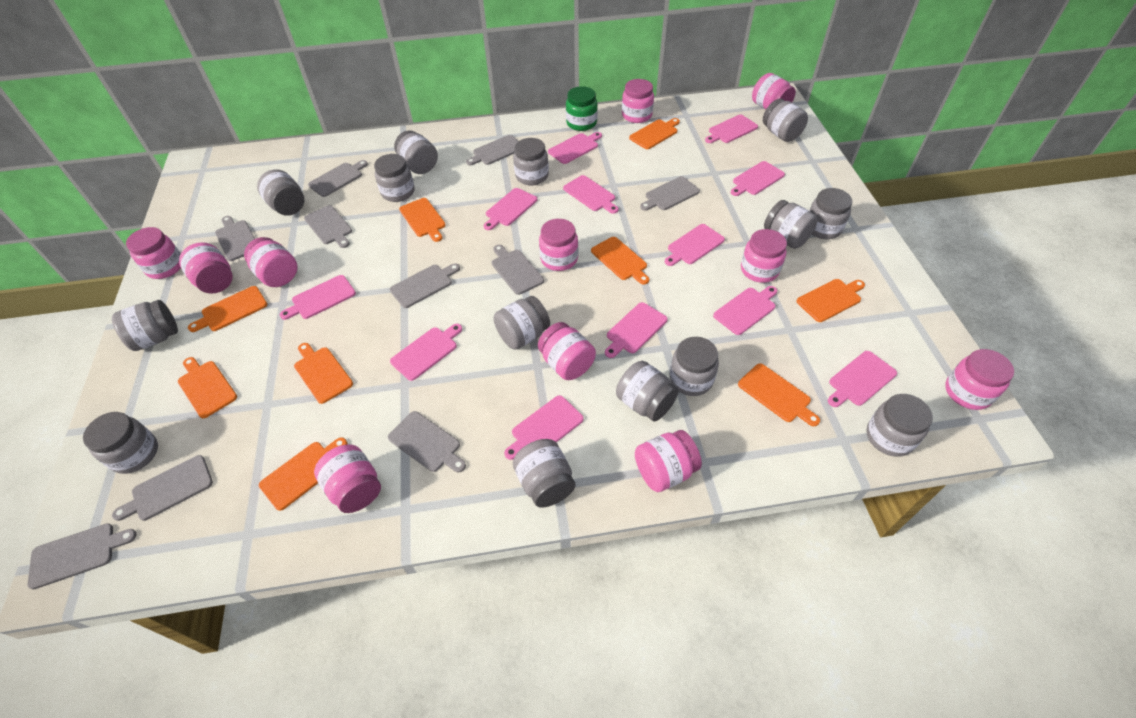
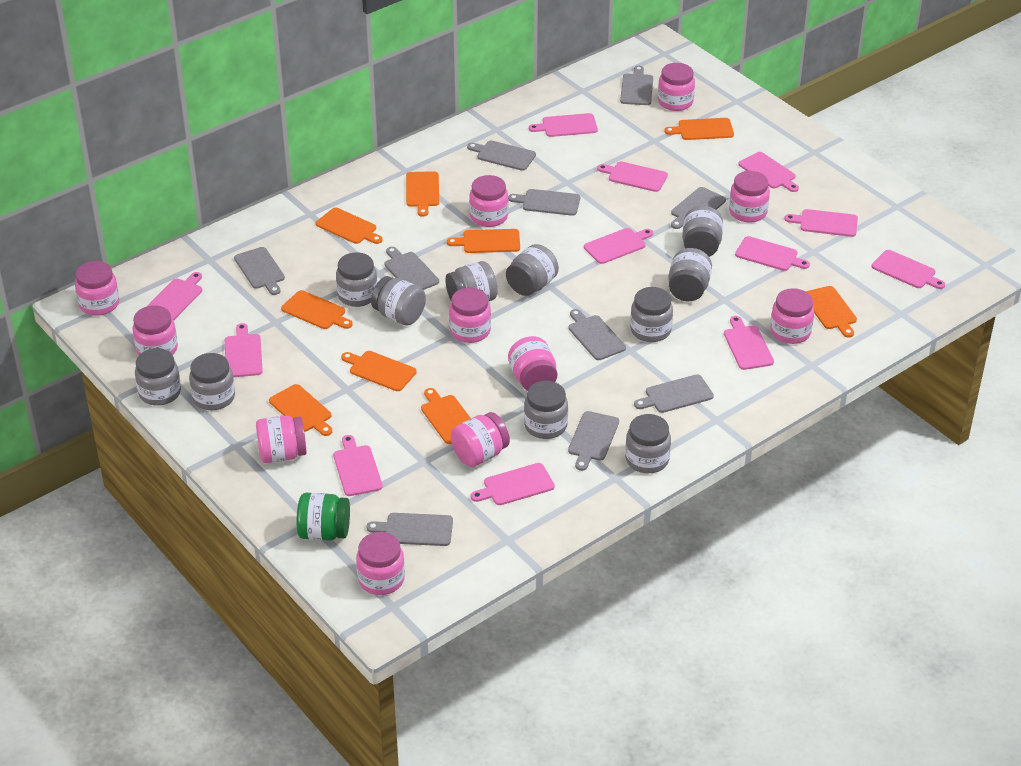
grey jar: [83,412,158,474] [112,300,178,351] [257,169,305,216] [374,154,415,202] [394,130,438,174] [494,296,550,350] [513,138,549,185] [513,439,575,507] [616,361,679,421] [670,337,719,396] [763,99,808,142] [764,200,818,249] [809,188,852,239] [866,394,933,457] = 14 -> [135,348,181,406] [189,353,235,410] [336,252,378,307] [371,276,426,326] [446,261,498,301] [506,244,559,296] [524,381,568,439] [625,414,671,473] [630,287,673,342] [668,248,712,301] [682,206,723,257] = 11

